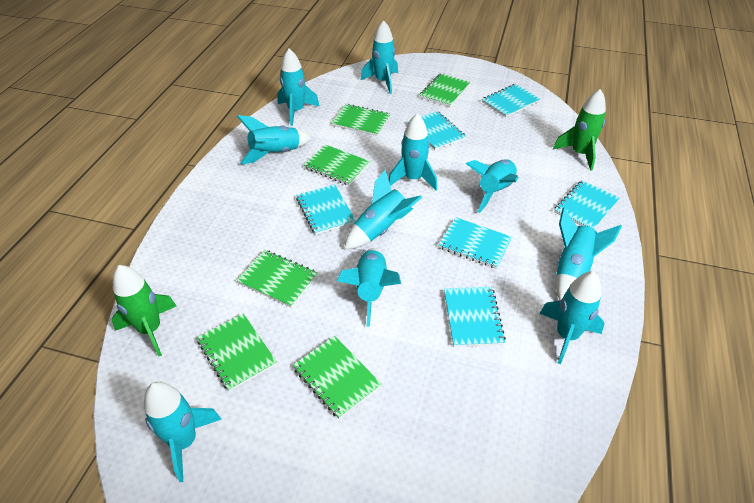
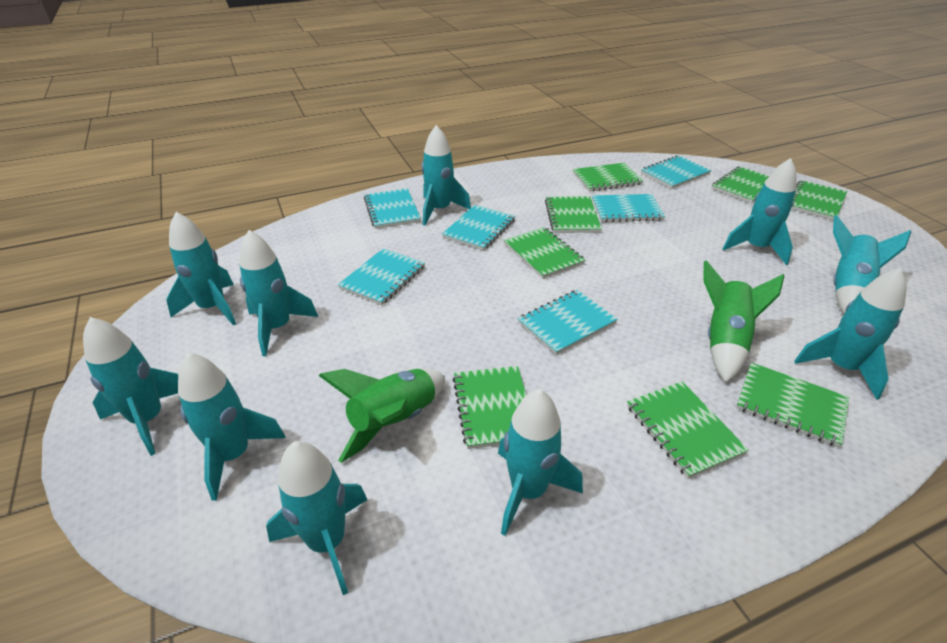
green notebook: [197,313,277,391] [236,250,317,308] [293,336,382,419] [304,145,370,186] [331,104,391,136] [420,73,470,107] = 6 -> [453,366,526,449] [504,227,585,279] [545,196,602,233] [573,163,643,192] [627,381,749,479] [712,166,769,203] [736,363,849,448] [791,180,847,220] = 8

